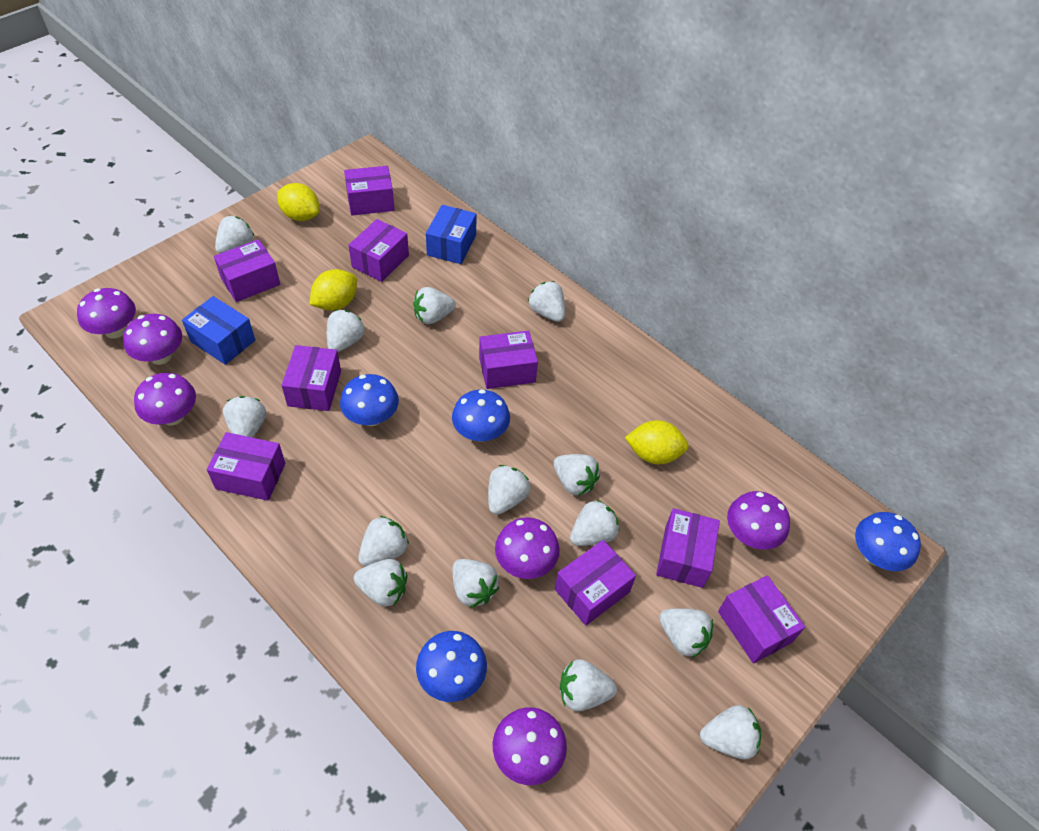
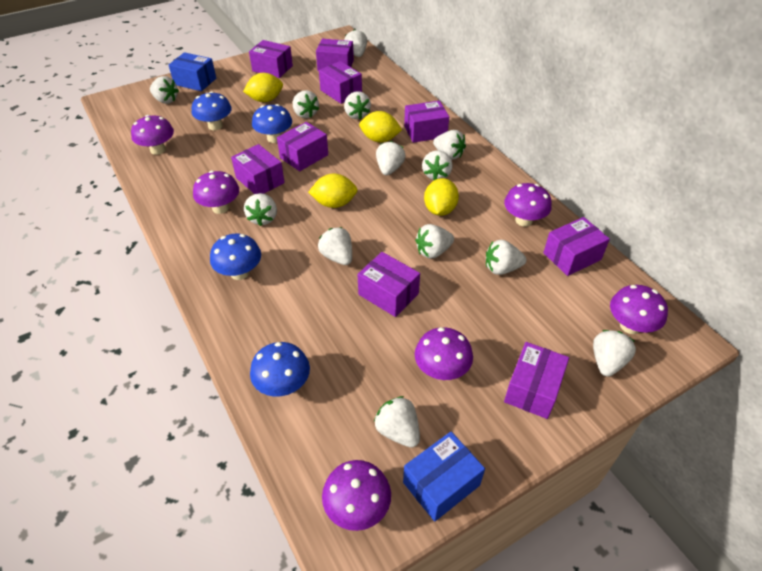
white strawberry: [215,216,255,253] [223,396,266,438] [327,310,365,352] [354,559,407,606] [359,516,409,567] [413,287,456,324] [452,559,499,608] [488,465,530,515] [528,281,565,322] [554,454,600,496] [560,659,617,712] [570,499,619,546] [659,608,713,658] [700,705,761,760] = 14 -> [150,76,179,104] [244,193,277,226] [293,90,319,118] [318,227,352,265] [344,29,367,57] [344,92,371,119] [374,396,420,448] [376,141,406,175] [415,224,454,259] [422,150,452,180] [433,130,466,160] [486,240,526,275] [593,330,636,377] = 13
yellow lemon: [277,183,320,221] [309,269,357,311] [625,420,689,464] = 3 -> [243,73,283,102] [308,174,358,208] [359,111,402,143] [424,178,459,216] = 4

